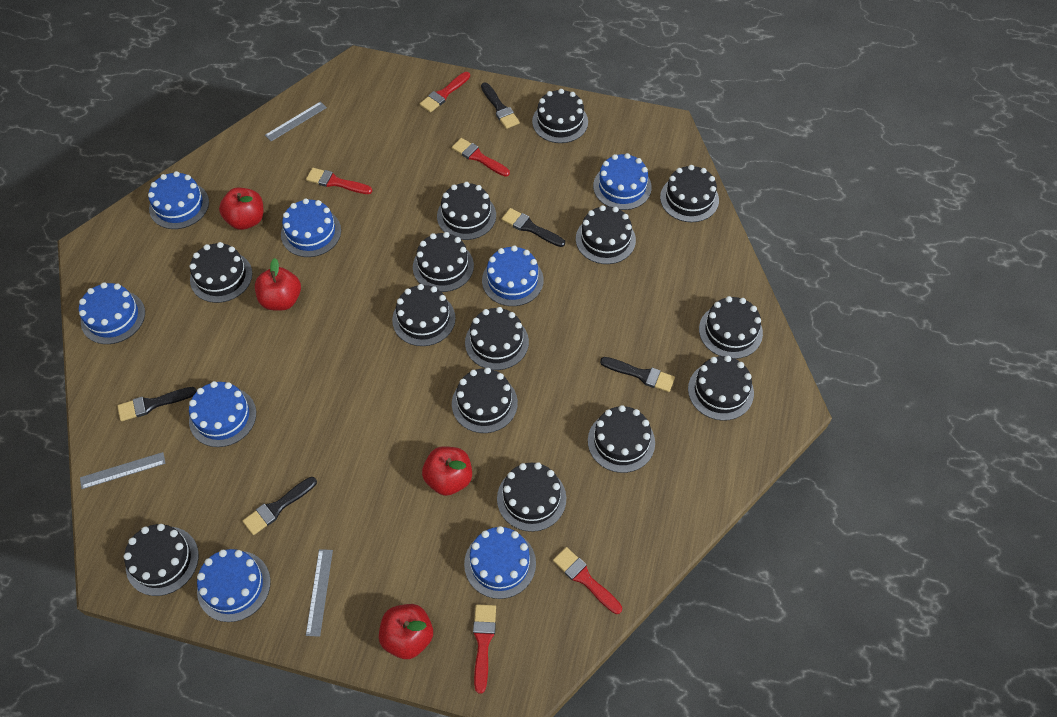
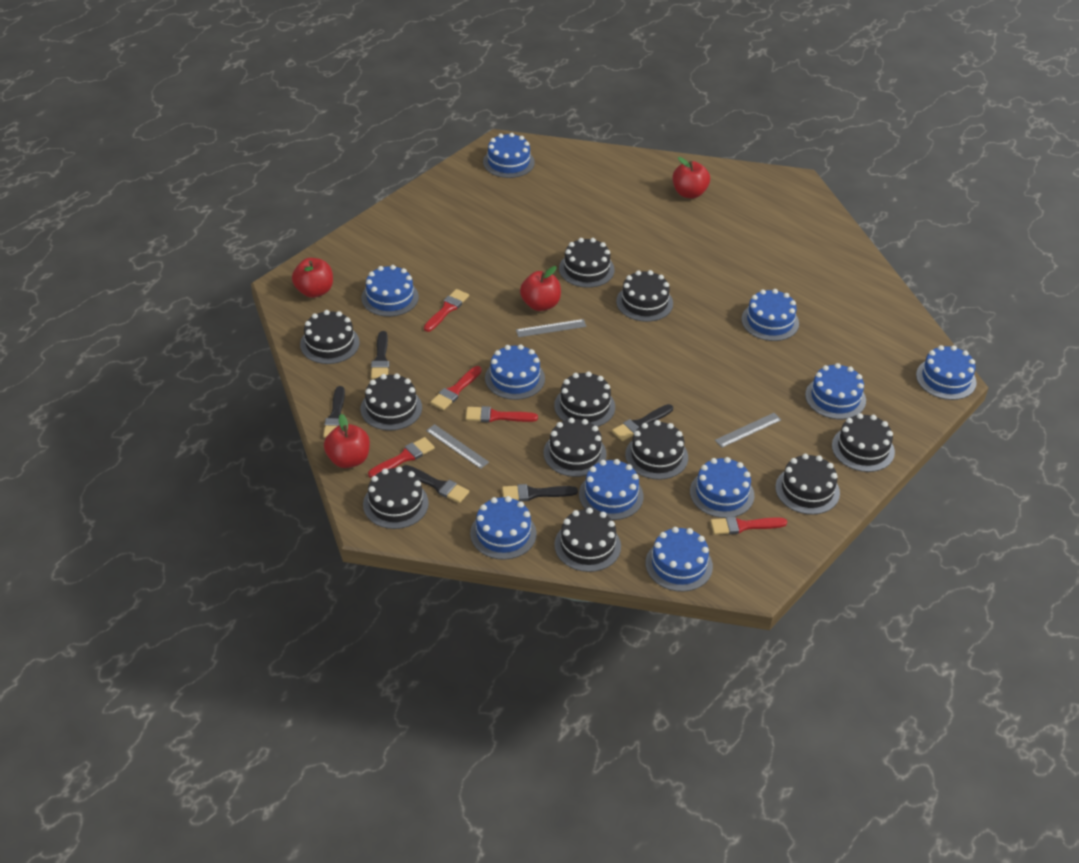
black cake: [124,524,199,596] [190,242,252,303] [392,284,456,346] [413,232,474,292] [437,182,496,240] [452,368,518,433] [465,307,529,370] [497,462,566,532] [532,89,588,143] [576,205,636,264] [588,405,655,473] [660,165,719,222] [688,356,754,421] [699,296,763,359] = 14 -> [300,310,360,364] [361,374,422,431] [363,467,429,529] [544,418,607,477] [554,371,615,427] [554,508,621,572] [559,238,615,288] [616,270,673,322] [625,420,688,480] [775,454,840,515] [832,413,895,472] = 11
blue cake: [79,282,145,344] [148,171,209,229] [189,381,256,447] [197,549,271,622] [281,198,341,257] [464,526,536,599] [482,245,544,306] [593,153,652,210] = 8 -> [361,265,419,317] [470,496,537,560] [483,133,535,178] [485,344,545,400] [579,459,644,520] [646,527,713,592] [690,457,754,518] [741,289,799,341] [805,363,866,419] [916,345,977,400] = 10

